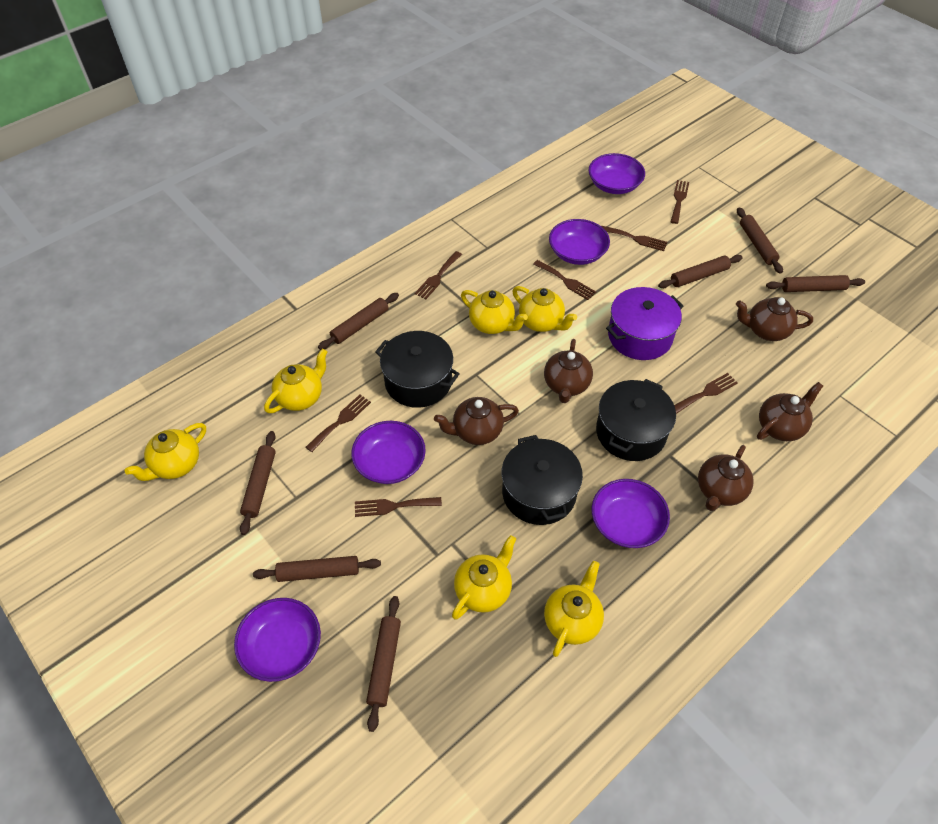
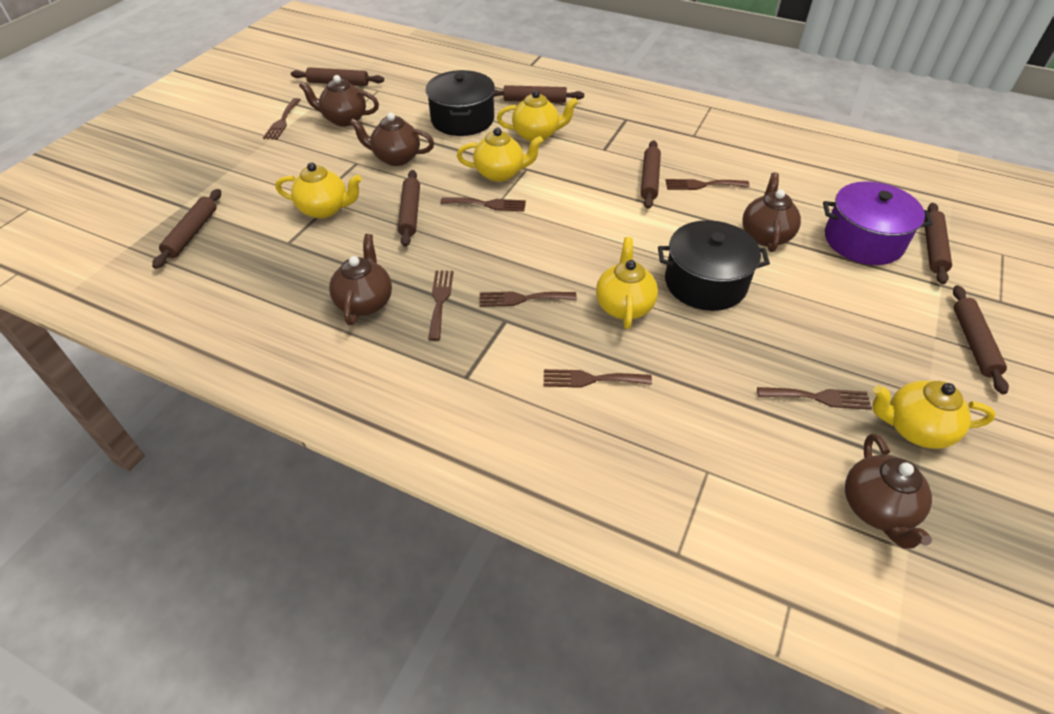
black pot: [375,331,459,408] [502,435,583,525] [596,379,676,461] = 3 -> [426,70,495,136] [658,220,770,311] = 2
purple bowl: [234,598,321,682] [351,421,426,484] [549,219,610,265] [589,153,645,194] [592,479,670,548] = 5 -> none = 0
yellow teapot: [125,423,206,481] [264,349,328,413] [452,535,516,620] [461,290,528,334] [512,286,577,332] [544,561,604,657] = 6 -> [276,163,362,219] [457,128,543,182] [497,90,578,142] [596,237,658,329] [873,381,996,449] = 5

